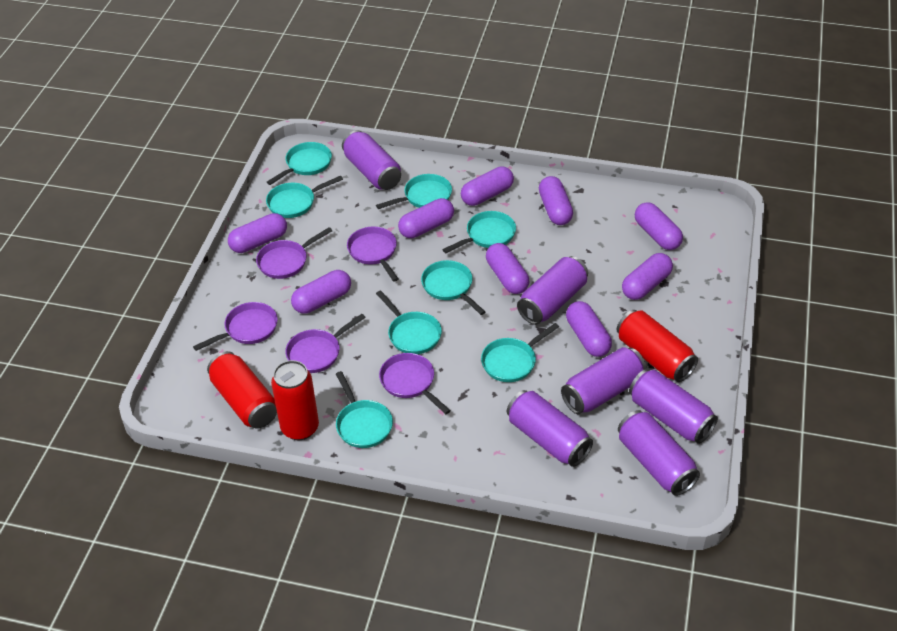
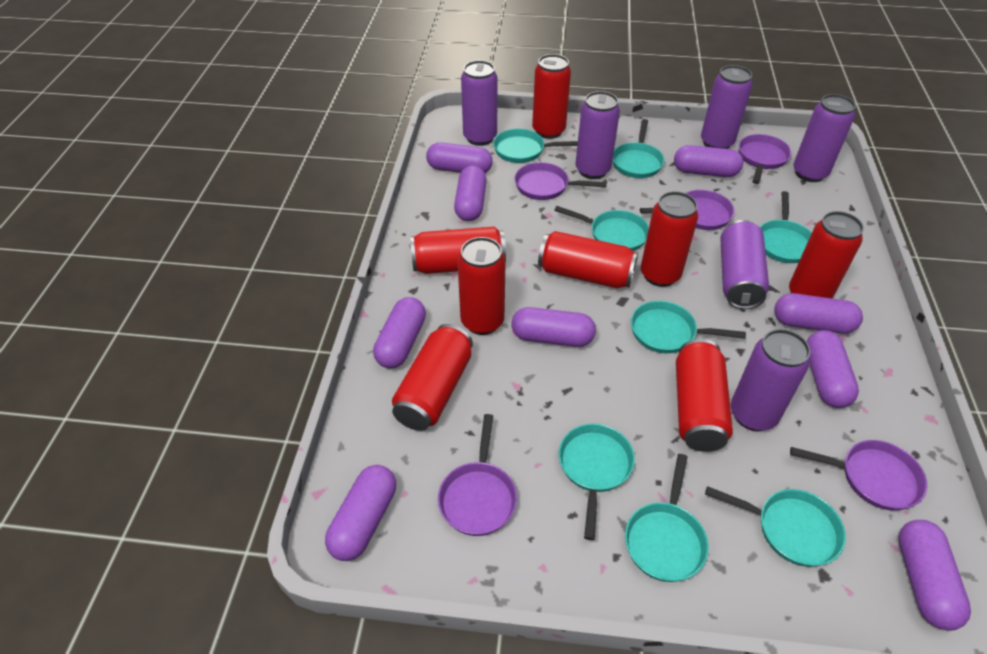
red can: [207,351,277,429] [271,360,319,440] [617,310,698,382] = 3 -> [392,324,473,431] [410,227,506,274] [458,237,506,335] [532,54,571,139] [538,231,638,288] [641,191,698,287] [676,339,733,452] [789,211,864,299] = 8

